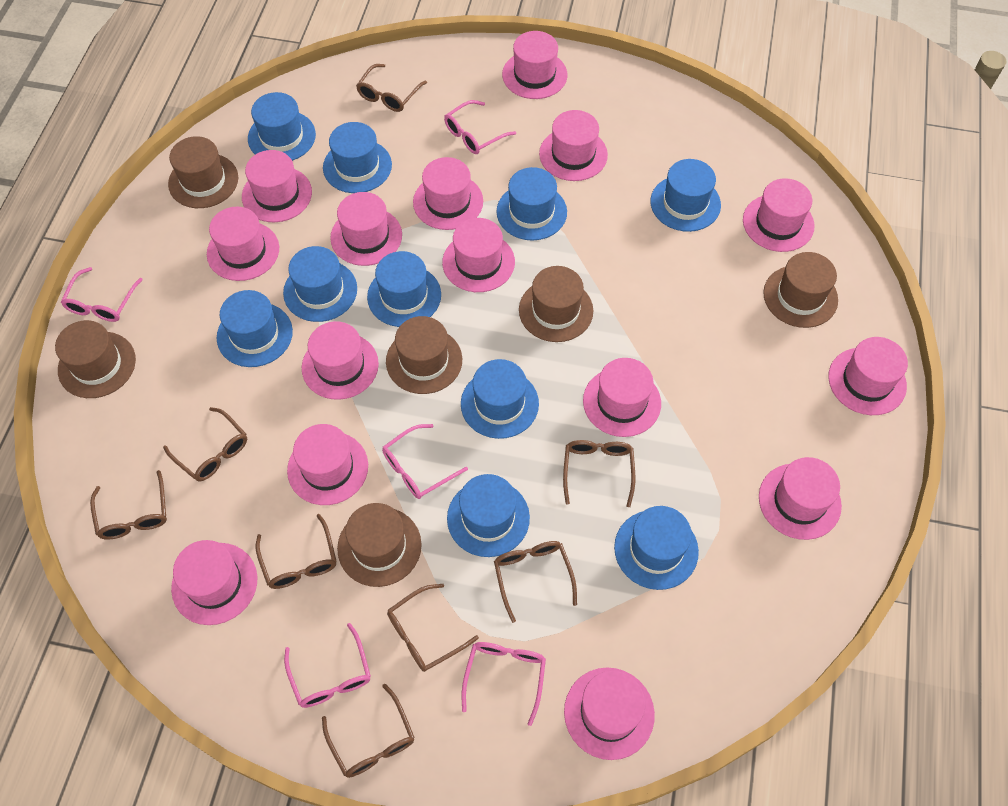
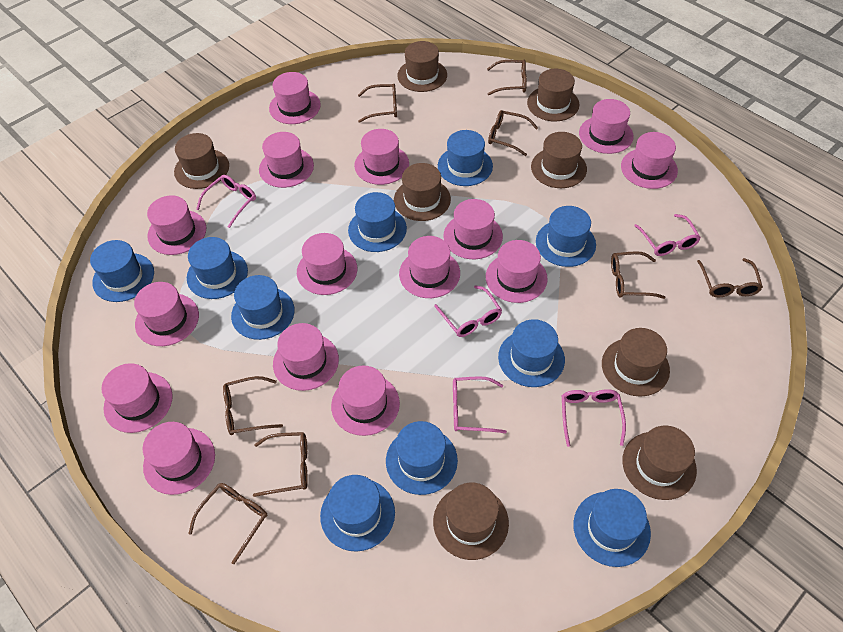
brown hat: [55,320,136,398] [168,136,238,208] [337,503,422,587] [386,316,462,394] [519,266,593,342] [763,252,838,328] = 6 -> [174,133,229,189] [394,163,451,221] [397,41,447,92] [433,483,509,560] [527,69,579,121] [531,132,587,188] [602,328,670,397] [622,425,697,500] = 8

